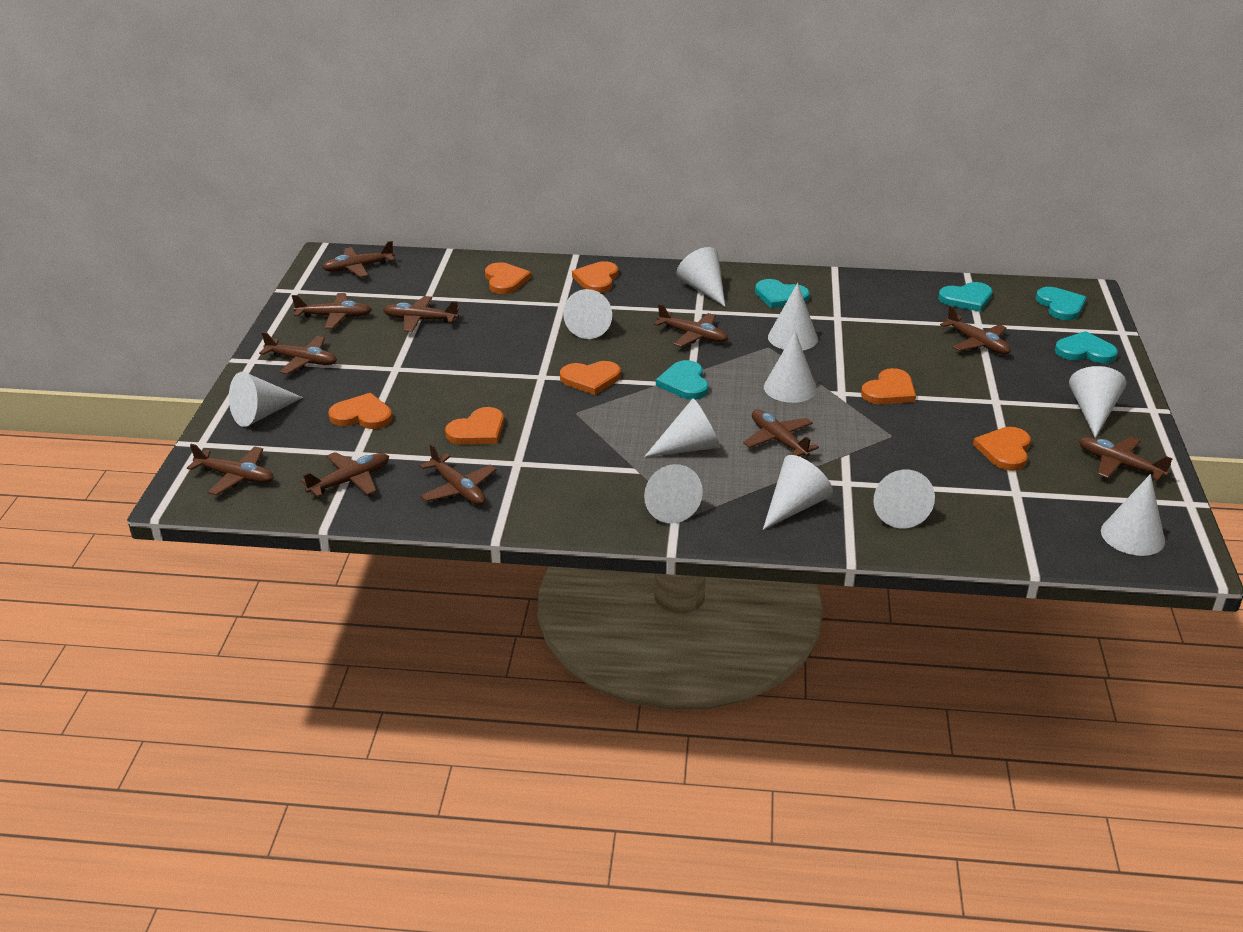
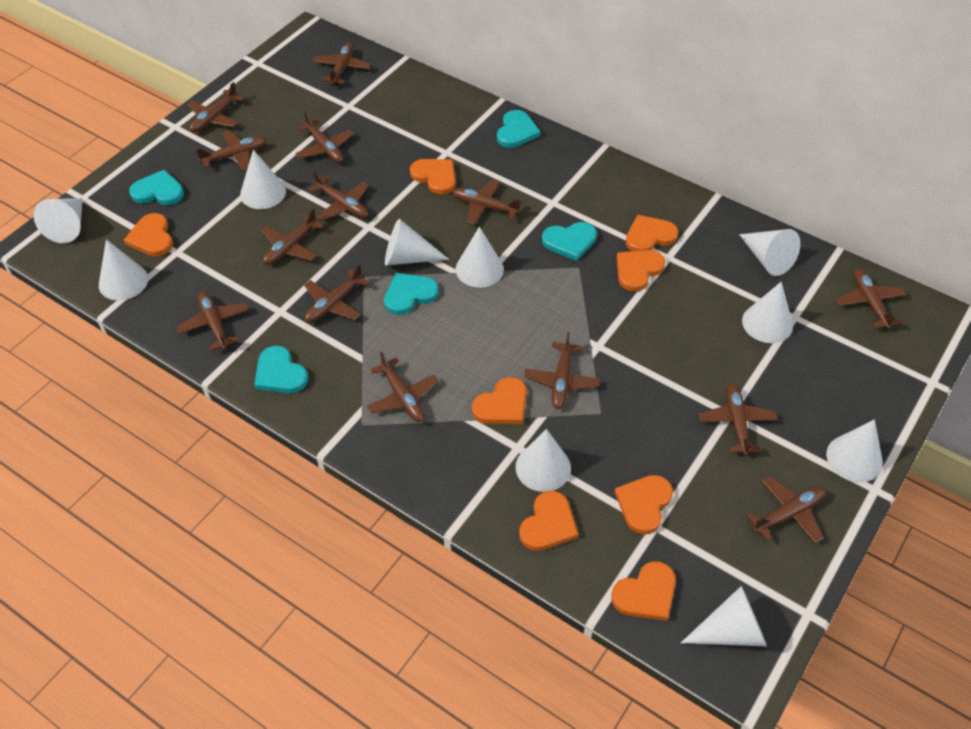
brown plane: [187,444,274,495] [259,332,337,374] [292,293,372,329] [301,452,389,497] [322,241,395,278] [383,296,459,332] [419,444,496,505] [654,304,728,347] [743,410,819,457] [940,306,1010,354] [1079,437,1173,480] = 11 -> [176,291,249,351] [187,82,244,132] [196,130,267,171] [261,208,324,265] [295,112,354,163] [304,264,370,323] [308,171,369,221] [313,42,371,85] [367,351,439,422] [452,179,522,225] [524,332,600,409] [699,383,777,456] [746,476,826,543] [836,268,906,329] = 14
orange heart: [328,393,392,429] [445,407,504,445] [485,262,531,294] [560,361,621,395] [572,261,618,293] [861,368,916,404] [973,427,1031,471] = 7 -> [124,213,173,257] [410,159,456,195] [472,377,527,424] [519,491,579,551] [611,561,676,621] [615,475,673,535] [617,250,665,292] [626,215,678,251] = 8
white cone: [229,372,303,427] [563,289,612,339] [644,398,720,457] [644,464,703,523] [677,247,725,307] [763,455,833,530] [764,331,817,403] [768,283,818,350] [874,470,935,528] [1069,366,1126,438] [1101,474,1165,556] = 11 -> [34,198,83,243] [99,239,148,300] [240,150,286,209] [385,219,449,266] [456,227,504,288] [516,429,571,492] [681,586,767,646] [739,229,800,276] [742,282,793,343] [826,419,883,482] = 10

